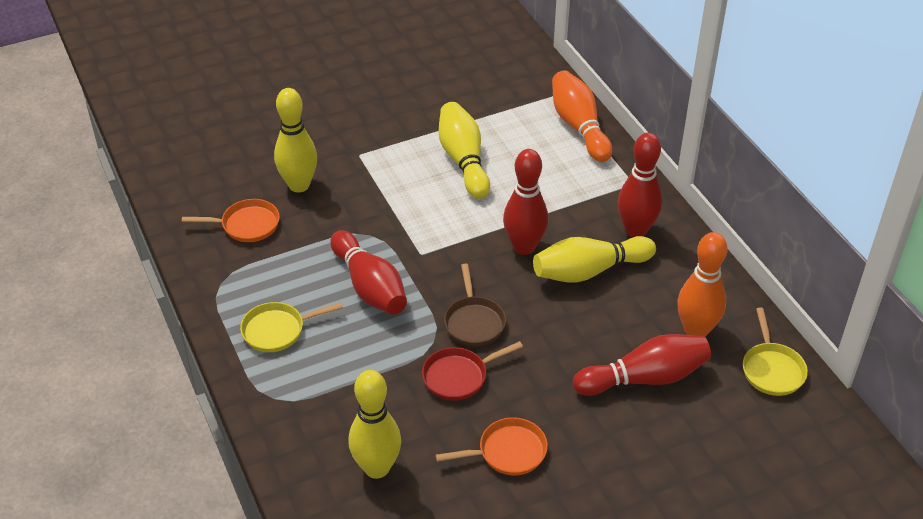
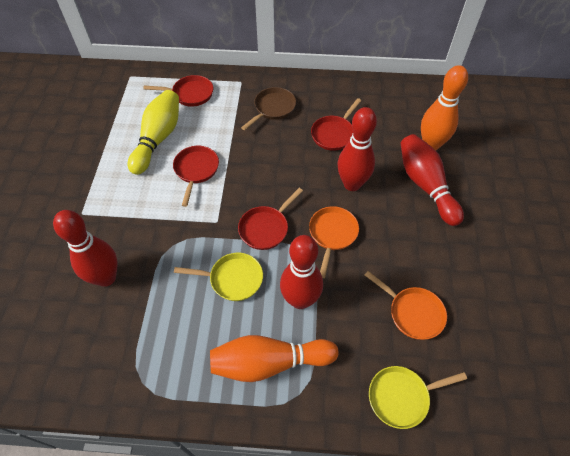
red pan: [422,341,523,400] = 1 -> [143,75,213,107] [173,146,219,207] [238,188,303,250] [311,98,361,151] = 4
yellow bowling pin: [274,88,317,192] [348,370,401,479] [439,102,490,199] [533,236,656,283] = 4 -> [127,90,179,175] = 1

